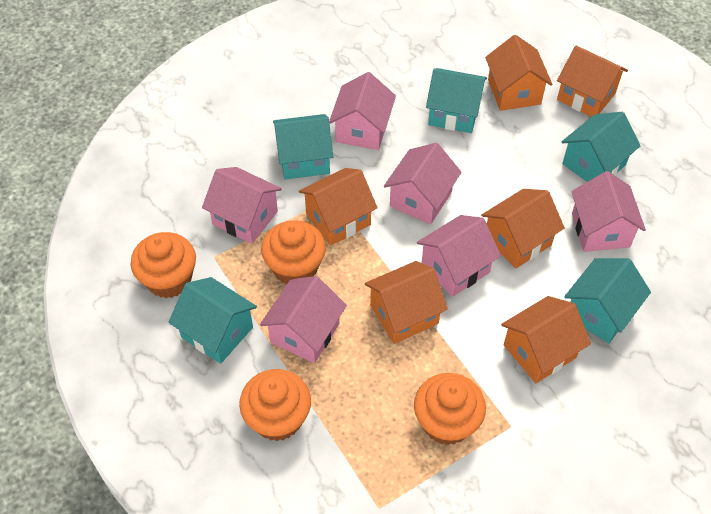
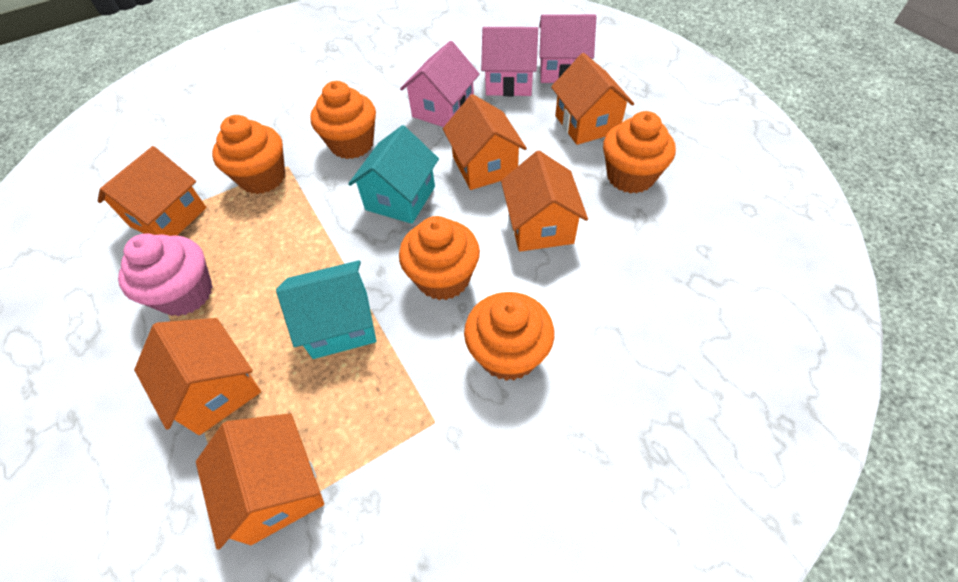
orange cupcake: [131,232,196,298] [239,369,311,441] [261,220,326,284] [414,373,486,445] = 4 -> [212,115,285,194] [310,81,376,159] [399,216,480,300] [464,292,554,381] [603,111,676,194] = 5
pink cupcake: none = 0 -> [118,233,213,316] = 1
pink house: [202,167,282,244] [260,276,347,363] [329,72,396,150] [384,143,462,225] [417,215,501,297] [571,171,646,252] = 6 -> [400,41,480,127] [481,27,538,96] [539,14,597,83] = 3
turquoise house: [168,277,257,364] [273,114,333,179] [426,68,487,133] [562,112,640,182] [564,258,651,344] = 5 -> [276,260,376,359] [348,125,439,224] = 2

